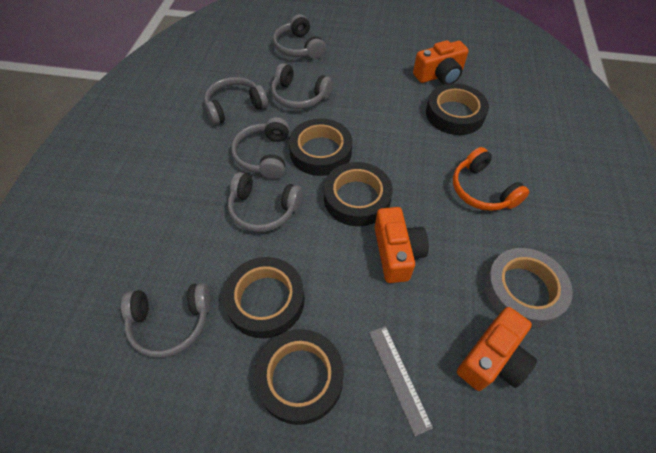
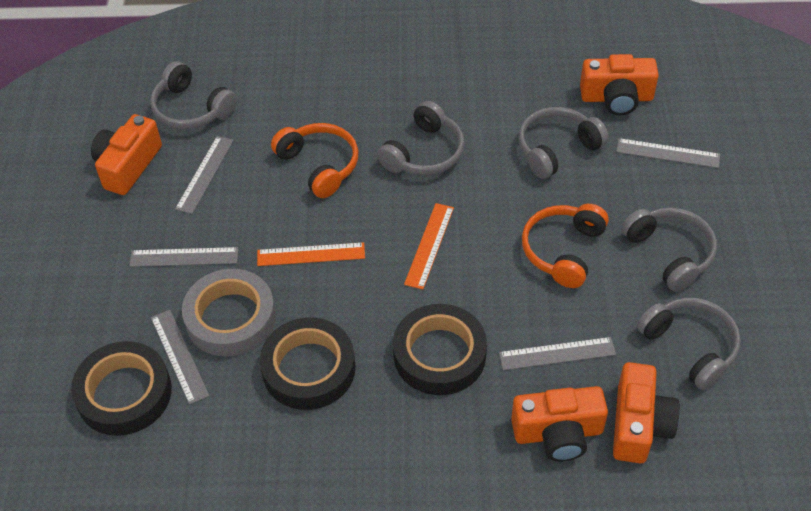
black tape: [223,257,305,338] [254,329,344,425] [289,119,352,176] [324,162,393,226] [426,83,489,135] = 5 -> [71,341,172,436] [260,317,355,410] [393,304,487,395] = 3
grey headphones: [121,283,211,358] [204,77,268,125] [228,172,302,232] [231,117,289,179] [271,63,333,109] [273,14,326,59] = 6 -> [150,61,237,129] [377,101,465,175] [519,107,609,179] [621,208,717,292] [637,298,741,390] = 5
grey ruler: [369,326,433,436] = 1 -> [129,247,238,267] [151,310,209,405] [175,136,234,214] [499,337,616,370] [616,138,720,168] = 5
orange camera: [375,207,429,283] [413,40,469,84] [457,307,537,391] = 3 -> [91,114,162,195] [511,386,608,462] [580,54,659,115] [613,362,680,463] = 4
orange headphones: [453,147,529,211] = 1 -> [271,123,358,198] [522,204,609,288] = 2
orange ruler: none = 0 -> [257,242,365,266] [404,203,454,290] = 2

